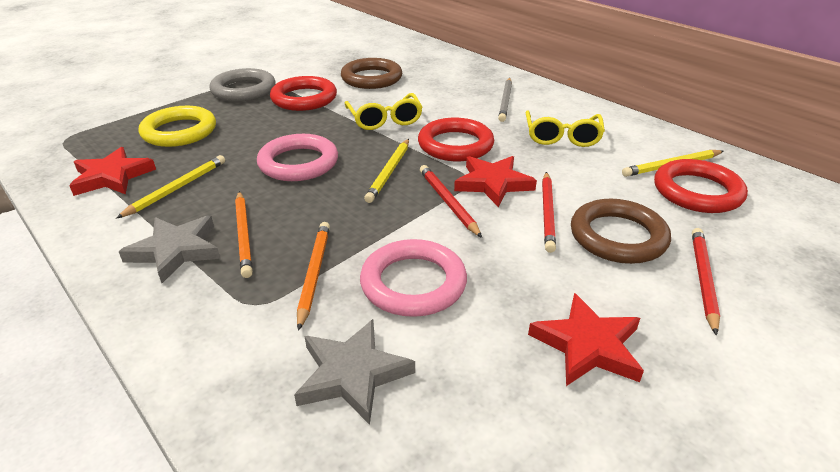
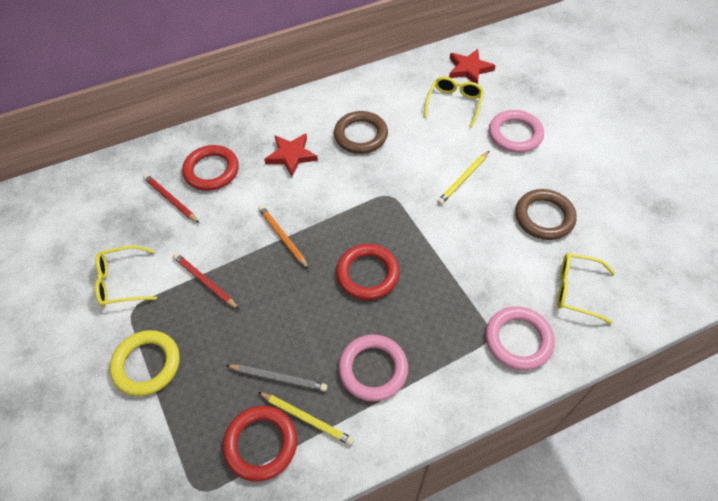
grey ring: [209,68,276,102] = 1 -> none = 0
grey star: [118,216,220,283] [294,319,415,425] = 2 -> none = 0
orange pencil: [235,191,253,278] [297,222,330,331] = 2 -> [258,205,309,269] = 1
pink ring: [257,134,338,181] [360,239,467,317] = 2 -> [339,334,408,402] [485,306,555,370] [489,110,544,153] = 3
red pencil: [420,165,482,238] [542,172,556,253] [692,228,720,336] = 3 -> [143,174,199,223] [173,253,239,309] = 2
red star: [69,147,156,196] [454,156,537,207] [528,293,644,386] = 3 -> [264,133,318,177] [449,49,496,84] = 2
yellow glasses: [345,93,422,130] [525,110,605,147] = 2 -> [95,245,157,307] [424,76,484,128] [557,253,615,324] = 3
yellow pencil: [116,155,225,219] [364,139,409,203] [622,150,724,177] = 3 -> [258,392,354,445] [437,151,489,205] = 2

